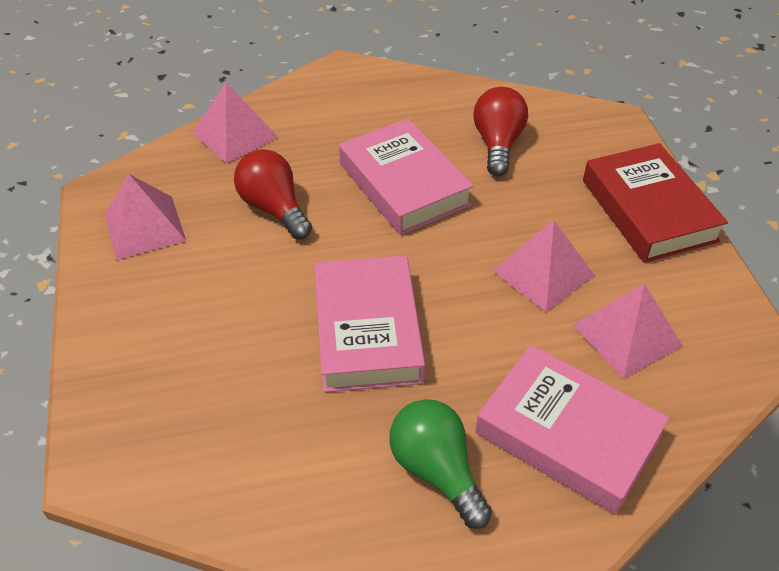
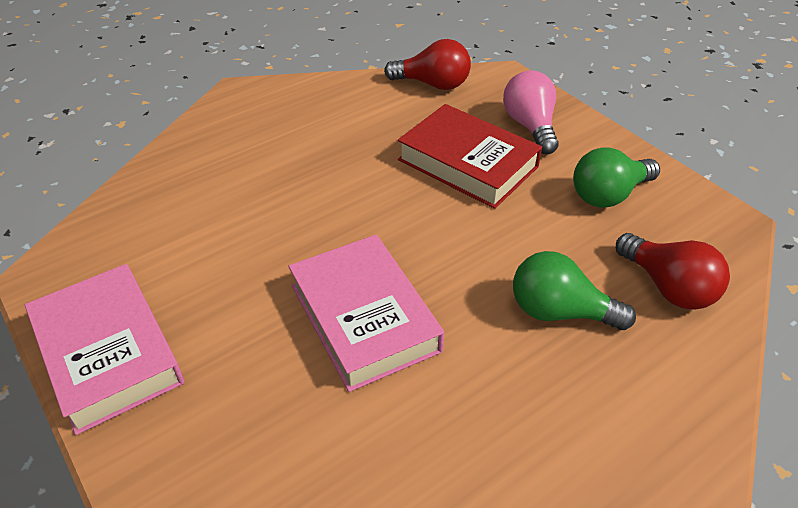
green light bulb: [389,399,492,529] = 1 -> [513,251,636,330] [573,147,660,208] = 2
pink book: [314,256,425,392] [339,118,473,235] [475,345,670,514] = 3 -> [25,264,184,435] [288,235,444,392] = 2
pink light bulb: none = 0 -> [503,70,559,154] = 1
pink pyramid: [105,174,186,260] [192,82,278,164] [492,220,594,312] [573,283,683,379] = 4 -> none = 0

